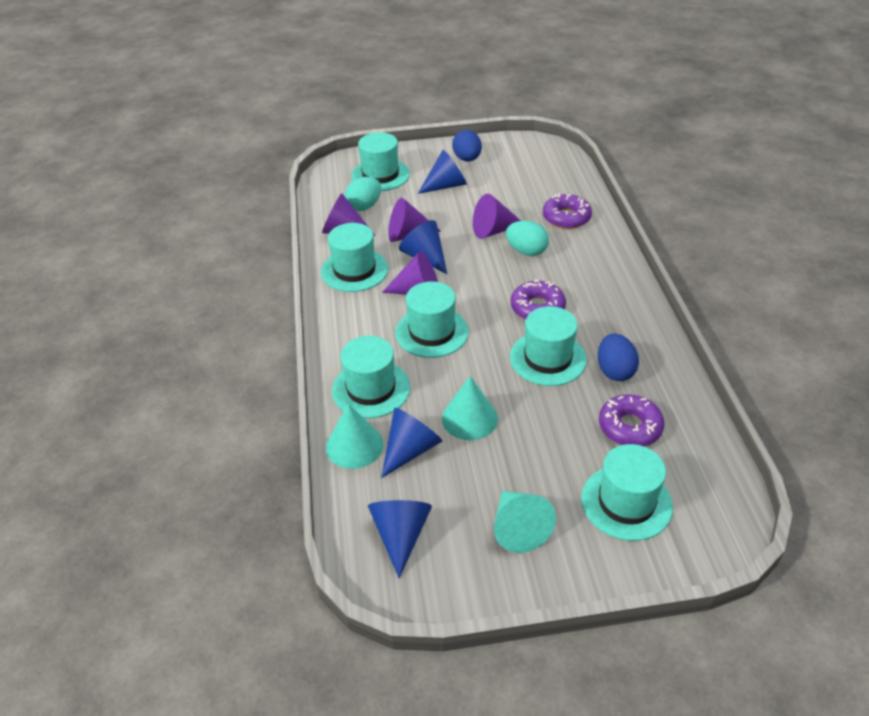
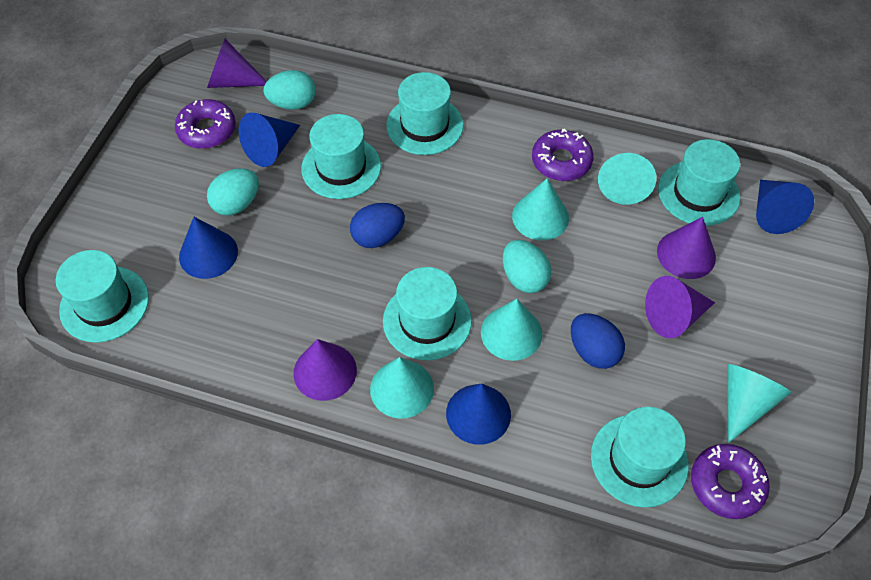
turquoise cone: [326,404,384,469] [442,376,498,440] [494,491,556,553] = 3 -> [370,357,434,419] [481,299,542,361] [512,178,569,240] [598,153,656,205] [727,364,791,443] = 5
turquoise egg: [344,177,381,211] [506,221,549,256] = 2 -> [207,168,259,216] [263,70,316,110] [503,240,551,293] = 3

